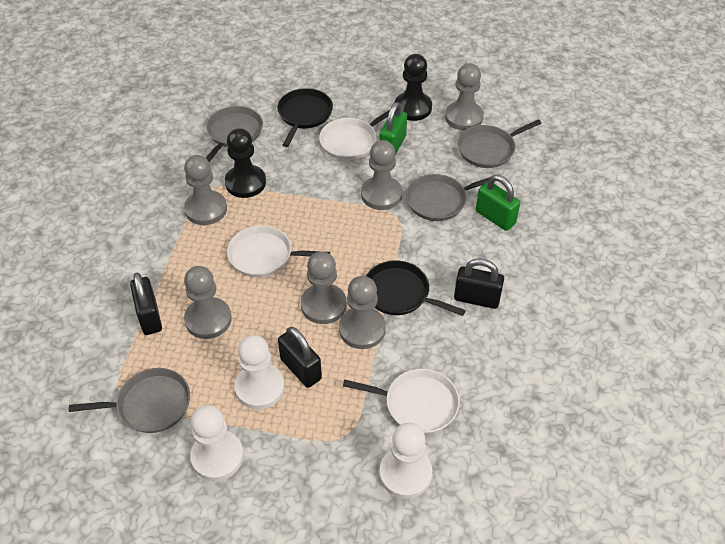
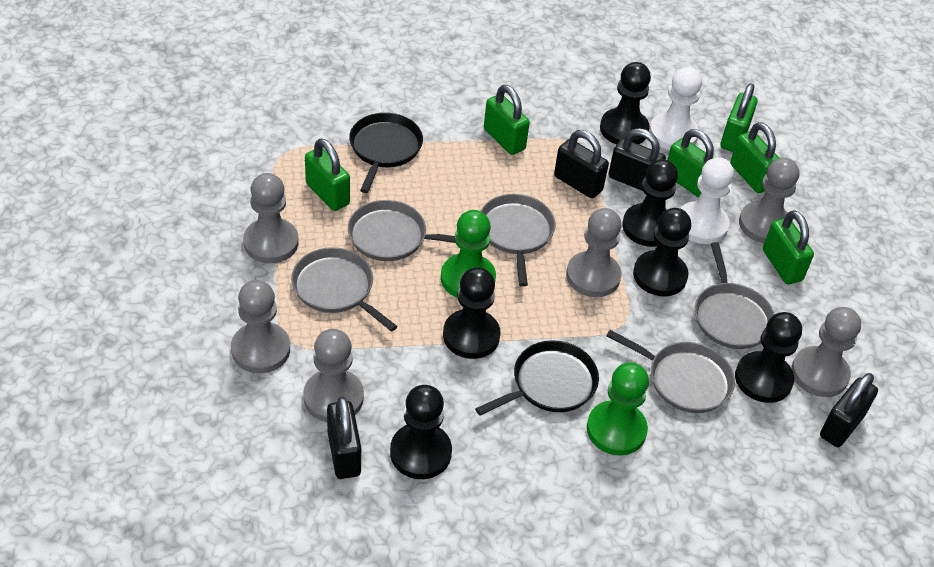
black padlock: [130,272,162,335] [278,327,322,388] [454,258,504,309] = 3 -> [327,396,361,479] [554,130,609,198] [608,128,666,191] [820,373,878,447] = 4
black pawn: [225,128,266,198] [394,54,432,121] = 2 -> [390,385,452,479] [443,267,500,359] [600,62,651,145] [622,159,678,247] [633,208,691,296] [735,312,802,403] = 6
green padlock: [379,102,407,155] [476,175,520,231] = 2 -> [305,139,350,211] [484,85,530,155] [667,129,714,198] [720,83,758,152] [730,122,779,193] [763,210,814,284] = 6
green pawn: none = 0 -> [441,210,496,298] [587,363,649,455] = 2
grey pan: [69,368,190,433] [206,106,263,162] [406,174,490,221] [458,119,542,168] = 4 -> [291,247,398,332] [348,200,455,261] [481,194,555,287] [607,330,735,413] [695,242,774,349] = 5
white pan: [227,225,330,277] [319,110,390,160] [343,369,460,434] = 3 -> none = 0
white pawn: [190,405,244,481] [235,335,285,409] [379,423,432,499] = 3 -> [649,67,702,150] [680,157,734,244] = 2

